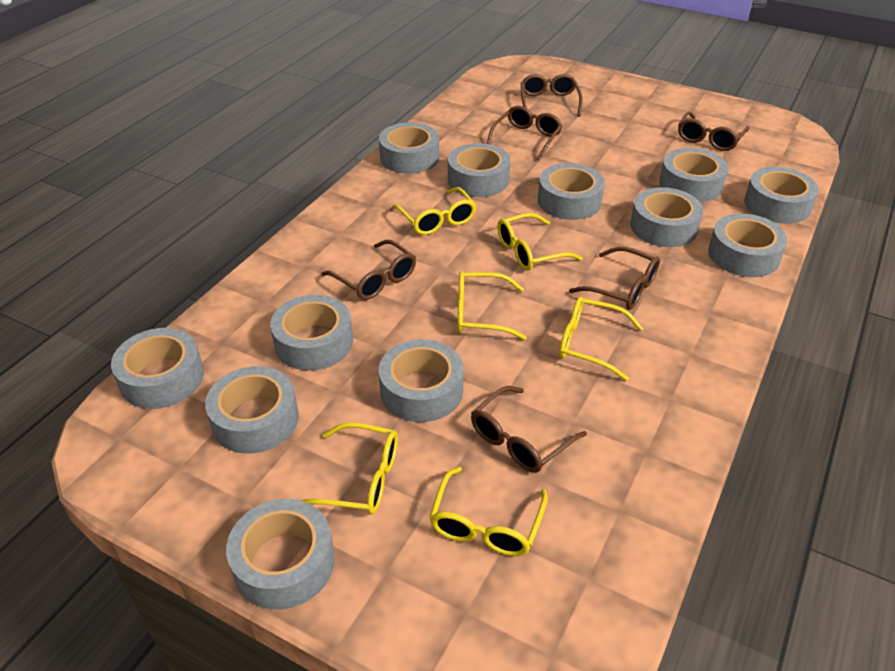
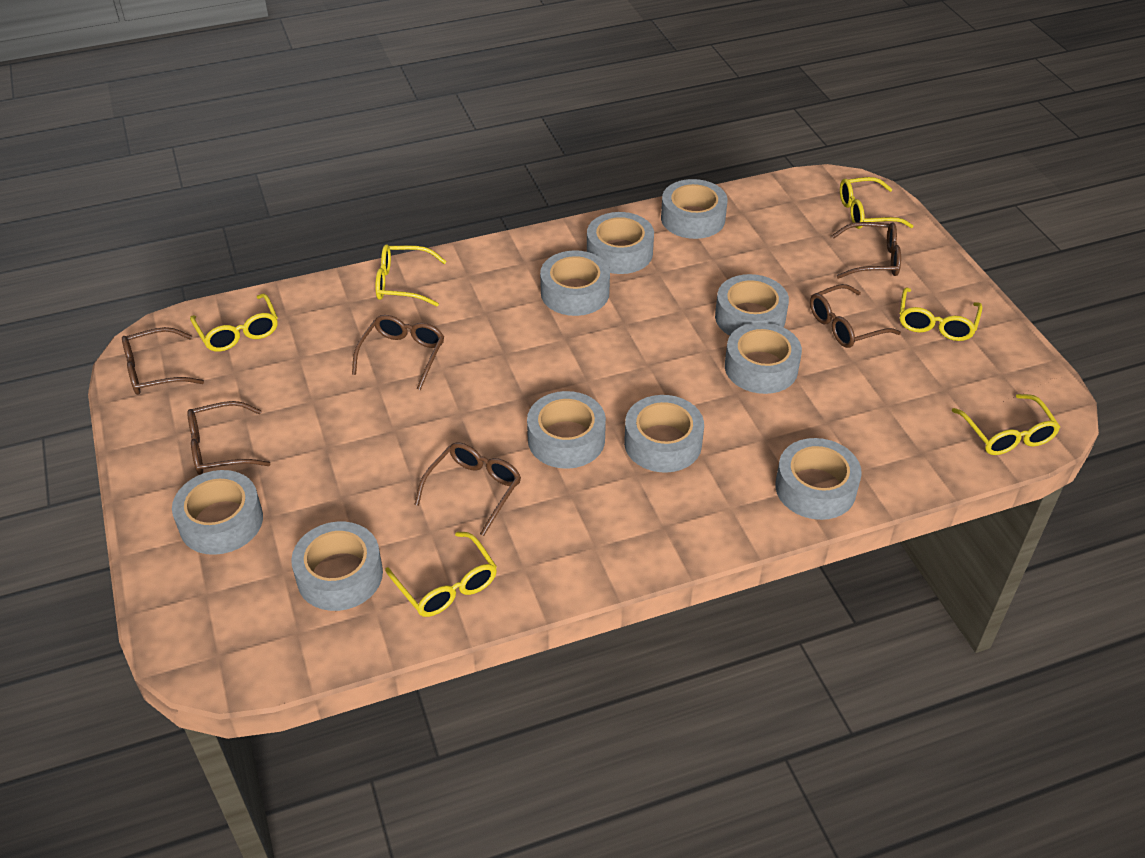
grey tape: [111,328,204,409] [205,366,299,454] [226,499,335,610] [270,295,353,371] [379,122,439,174] [379,339,464,422] [448,143,510,197] [538,163,605,220] [630,187,703,247] [659,148,728,202] [708,214,787,277] [744,167,819,224] = 12 -> [172,470,263,555] [291,522,383,611] [527,391,606,469] [540,250,610,316] [587,212,654,274] [624,395,704,473] [661,179,727,239] [715,274,789,336] [725,322,802,394] [775,438,862,520] = 10

